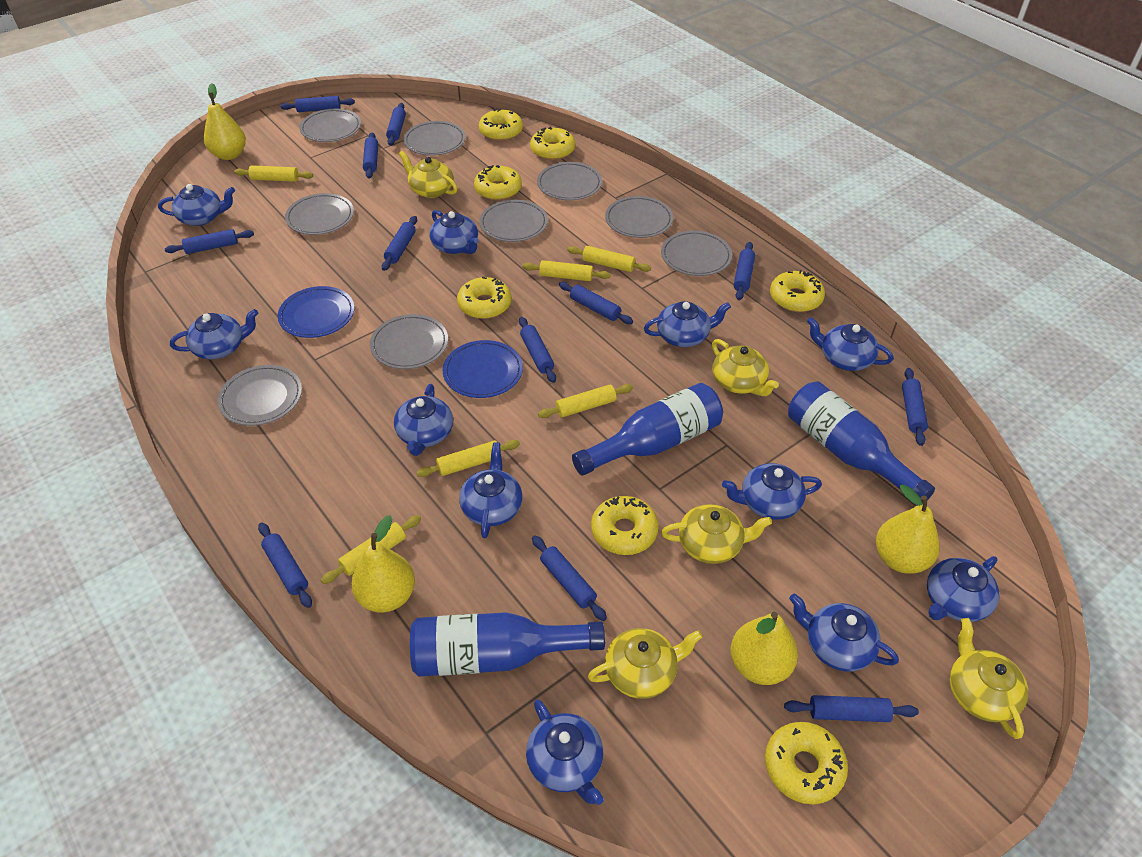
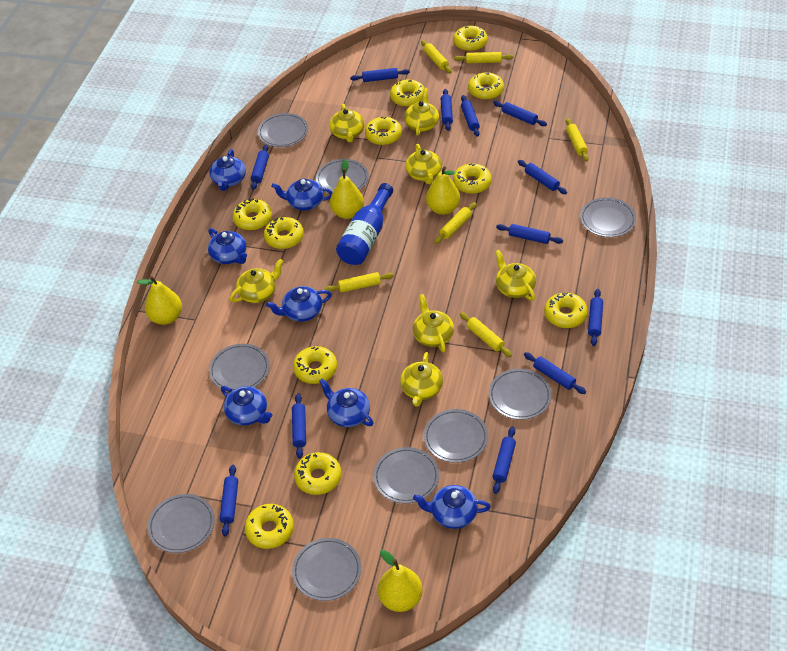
blue bottle: [410,612,605,677] [572,383,723,476] [788,381,935,506] = 3 -> [336,183,393,265] = 1
blue plate: [278,286,354,338] [443,340,523,398] = 2 -> none = 0
blue teapot: [158,184,235,226] [170,309,258,359] [394,384,453,456] [430,210,479,254] [459,442,522,538] [526,699,604,805] [644,301,731,347] [722,463,822,520] [789,594,899,671] [807,317,893,371] [927,556,999,622] = 11 -> [208,228,247,264] [209,149,246,191] [221,386,272,425] [266,286,332,322] [271,179,333,210] [319,378,374,427] [413,485,491,529] = 7
yellow donut: [457,277,511,319] [474,165,522,200] [479,109,523,141] [530,127,575,160] [591,496,659,555] [765,722,848,805] [770,270,825,312] = 7 -> [233,199,272,230] [245,504,294,549] [264,217,304,249] [293,346,337,384] [294,452,341,495] [365,117,402,145] [390,80,424,107] [453,26,488,51] [453,163,492,194] [468,72,504,100] [544,292,588,328] = 11
yellow teapot: [399,151,458,198] [588,628,703,699] [661,504,772,564] [712,339,779,396] [950,618,1028,739] = 5 -> [230,259,284,303] [329,104,364,142] [400,352,443,407] [404,88,439,136] [405,144,442,184] [413,294,454,353] [495,250,536,301] = 7

